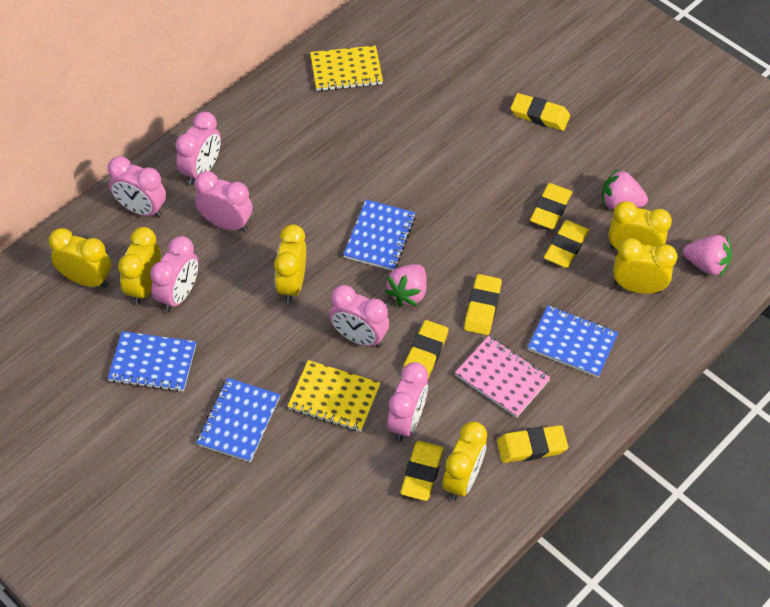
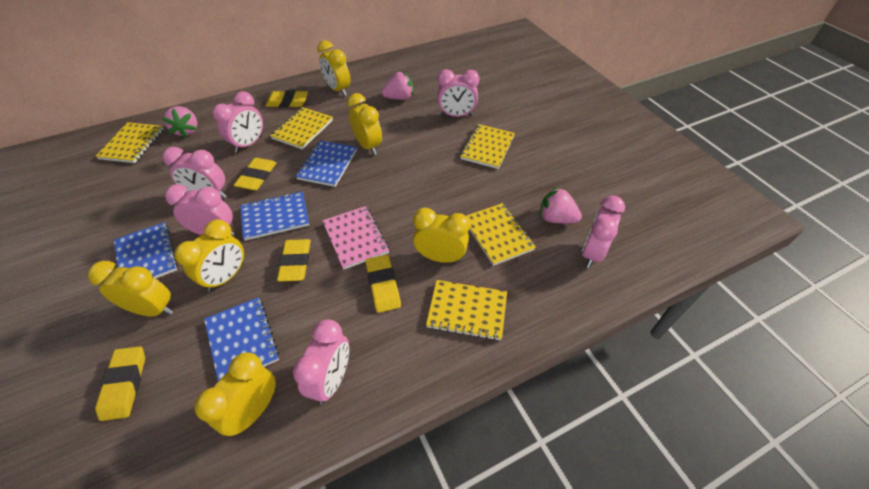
yellow eraser: [400,441,444,501] [402,320,449,378] [464,274,502,335] [497,425,568,463] [511,93,570,131] [530,183,572,229] [544,220,589,268] = 7 -> [95,346,145,421] [233,158,276,191] [266,90,308,107] [277,239,311,282] [365,255,401,313] = 5
yellow notebook: [288,360,381,432] [310,45,383,91] = 2 -> [95,122,164,163] [270,107,333,149] [426,280,507,341] [460,124,515,169] [466,203,536,266] = 5

